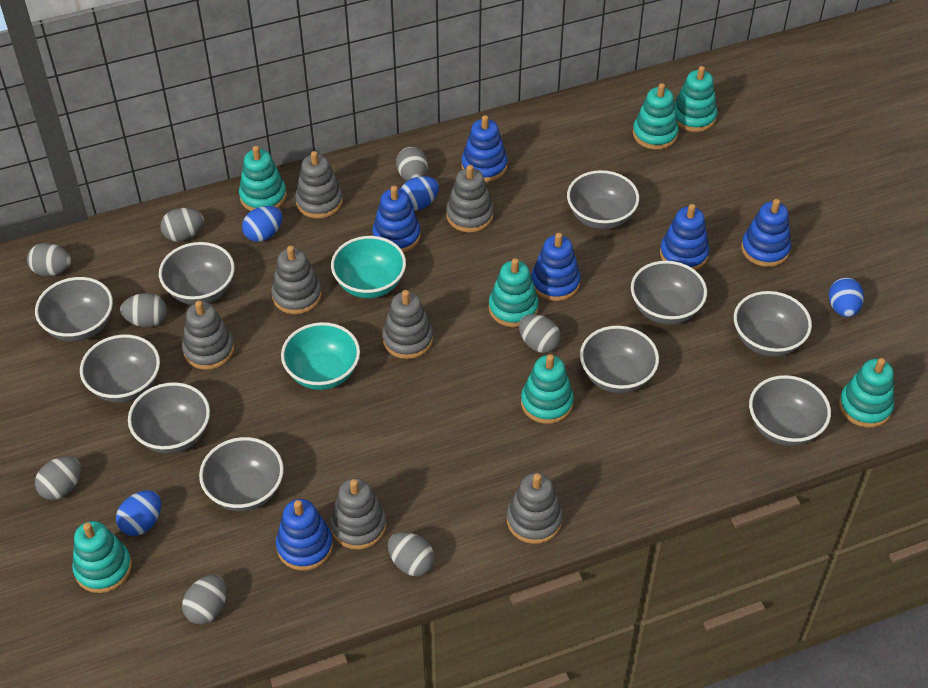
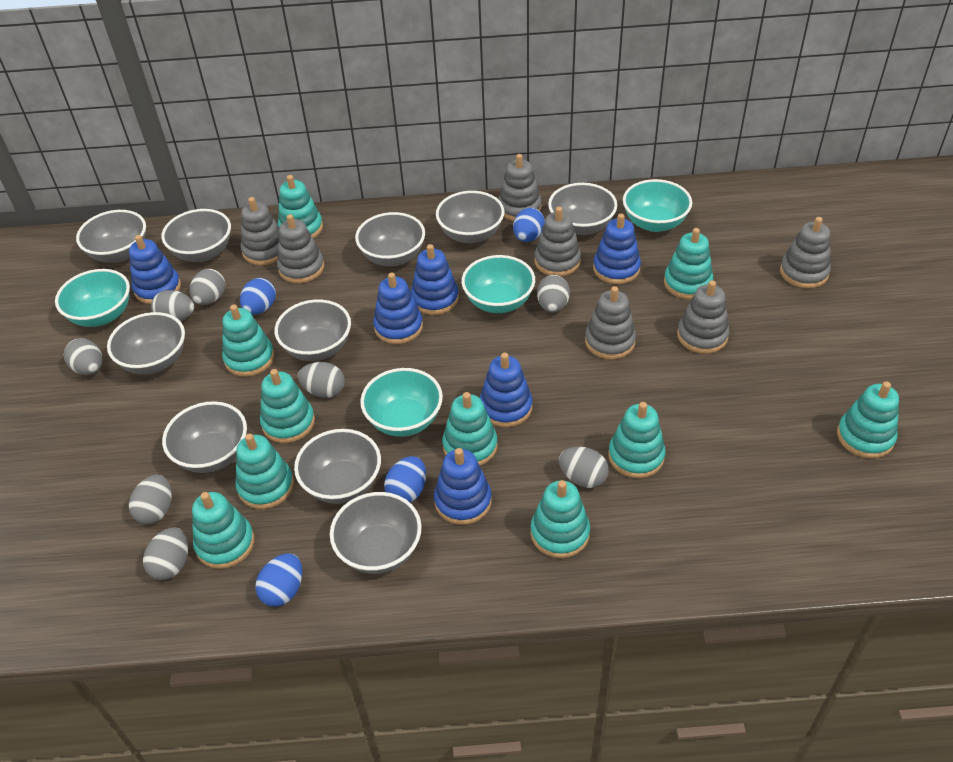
turquoise bowl: [281,322,360,390] [331,236,406,298] = 2 -> [55,269,130,327] [360,368,443,437] [461,255,535,313] [623,179,692,232] = 4
turquoise stacking toy: [72,521,132,593] [239,146,287,211] [489,258,539,327] [521,354,574,424] [633,83,679,150] [675,66,717,132] [839,358,894,428] = 7 -> [192,492,254,569] [222,304,274,377] [236,433,294,509] [260,369,315,443] [278,175,323,238] [442,392,498,466] [531,480,590,558] [609,402,665,478] [664,228,713,299] [837,381,899,458] = 10

